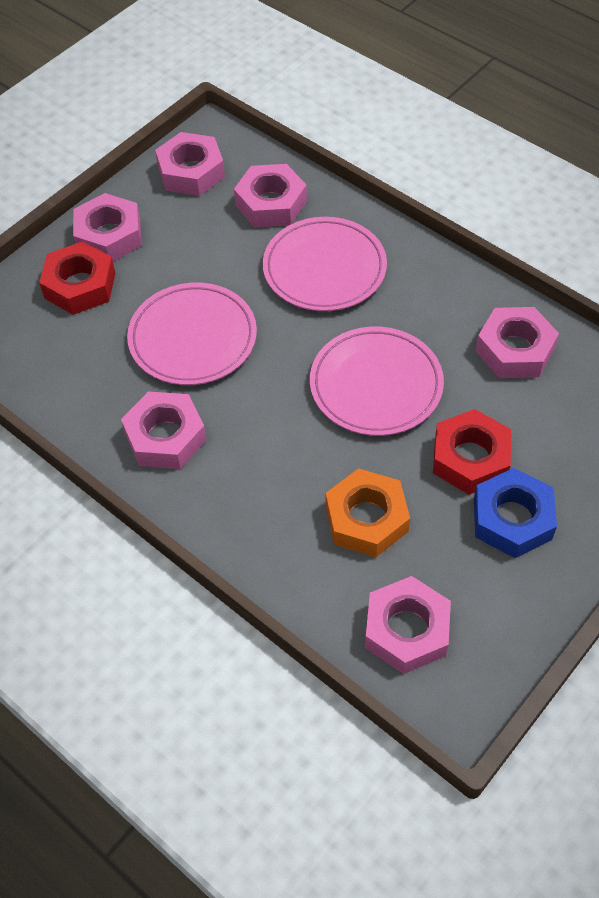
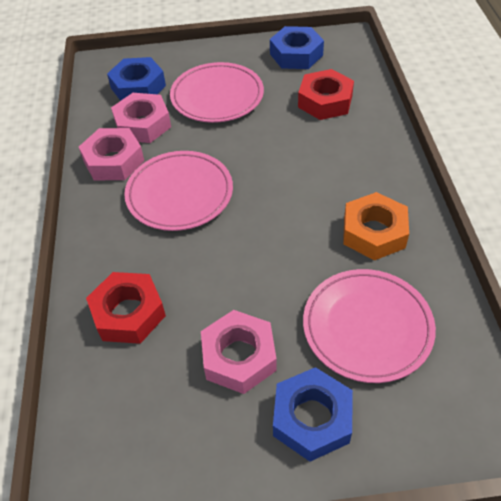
blue nut: [474,468,557,558] = 1 -> [107,57,166,101] [270,26,324,69] [273,367,353,462] = 3
pink nut: [73,193,142,261] [121,391,207,469] [155,132,225,196] [234,164,307,227] [365,576,451,674] [476,307,559,378] = 6 -> [79,128,144,180] [111,93,171,143] [201,310,277,394] = 3

